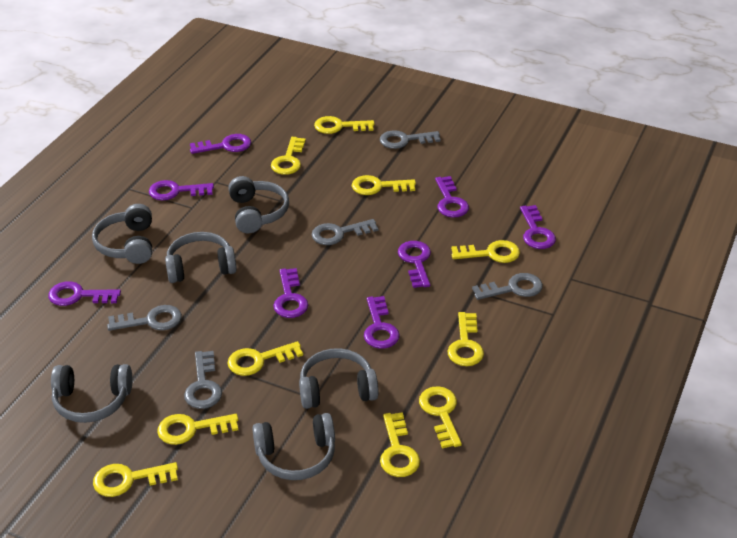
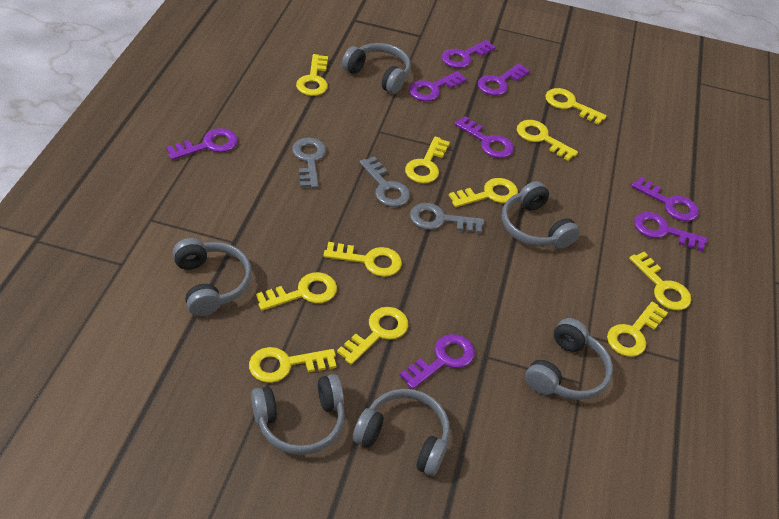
grey key: [107,305,182,331] [184,351,222,409] [312,219,378,245] [380,130,441,149] [472,273,543,300] = 5 -> [292,138,326,188] [359,156,410,207] [410,203,484,234] = 3
yellow key: [93,462,178,497] [157,414,238,445] [228,341,303,376] [271,137,306,175] [314,116,375,134] [352,175,416,195] [380,412,420,477] [419,386,462,449] [447,312,484,366] [451,240,520,263] = 10 -> [249,347,337,383] [256,272,337,311] [296,54,328,96] [323,242,402,277] [337,307,408,365] [405,137,450,183] [449,178,518,207] [517,120,578,161] [545,88,607,125] [607,302,668,357] [629,252,691,310] = 11

